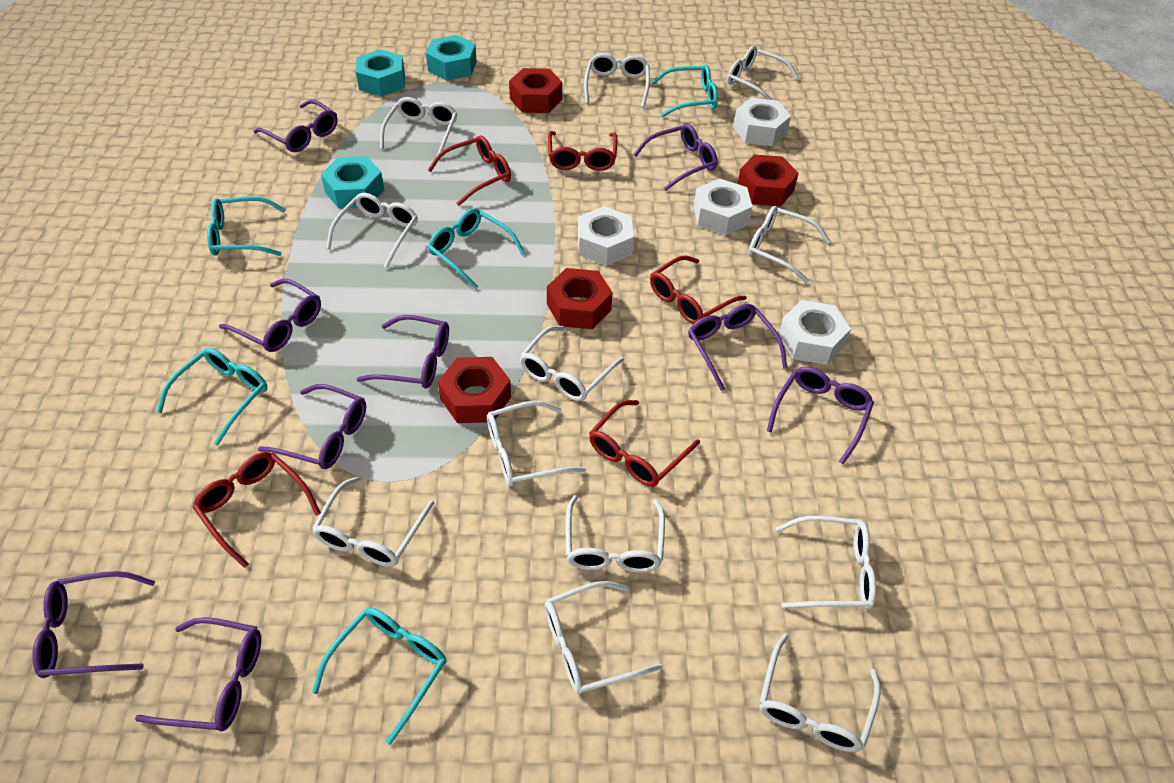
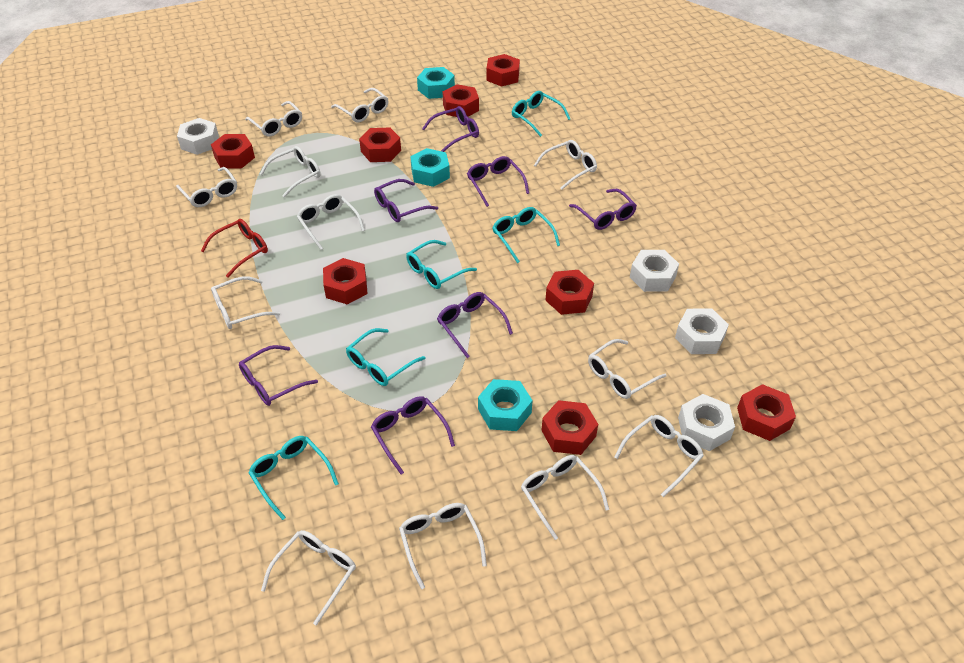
purple glasses: [32,571,155,678] [135,617,261,731] [219,278,321,352] [254,100,338,152] [258,384,366,469] [357,315,449,389] [633,124,718,191] [688,304,788,391] [767,366,874,464] = 9 -> [239,345,318,406] [371,396,455,474] [374,179,438,222] [422,106,479,152] [437,292,513,358] [467,156,529,207] [569,189,637,230] = 7
red glasses: [193,452,321,568] [428,135,511,206] [548,131,618,171] [589,400,700,487] [650,255,746,324] = 5 -> [201,219,268,278] = 1
red nut: [438,357,511,423] [509,68,562,113] [547,268,613,329] [737,155,799,206] = 4 -> [211,134,255,169] [323,258,368,304] [359,127,401,162] [443,84,479,117] [486,54,520,87] [541,400,598,455] [545,270,594,315] [737,384,796,441] = 8

